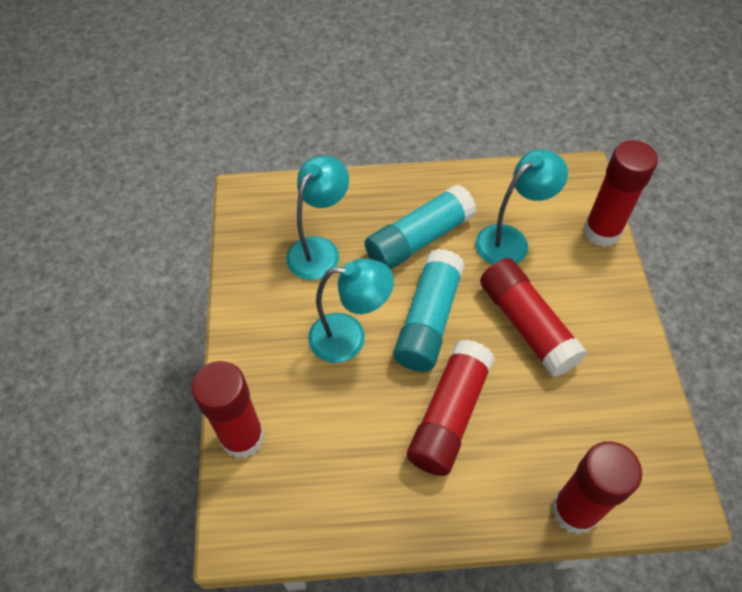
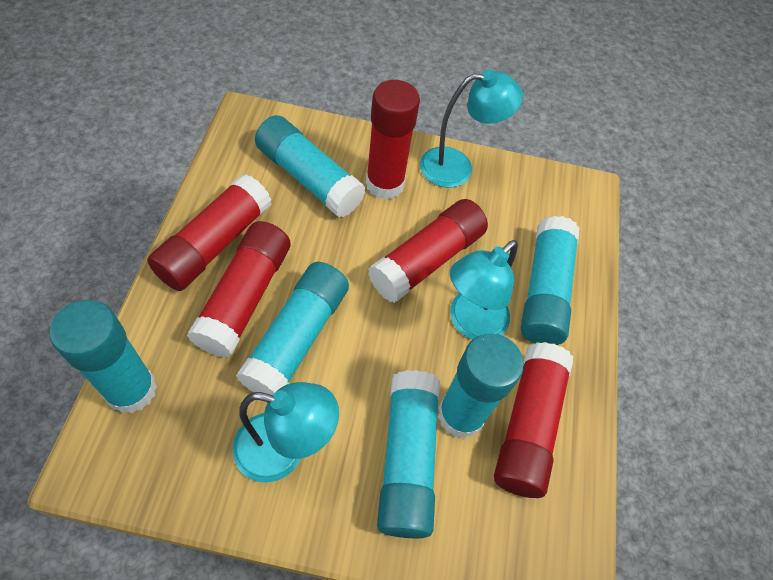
turquoise glue stick: [365,184,477,270] [394,249,465,372] = 2 -> [49,300,157,414] [236,262,349,395] [255,115,366,218] [377,370,440,538] [438,334,524,439] [521,216,580,345] = 6

